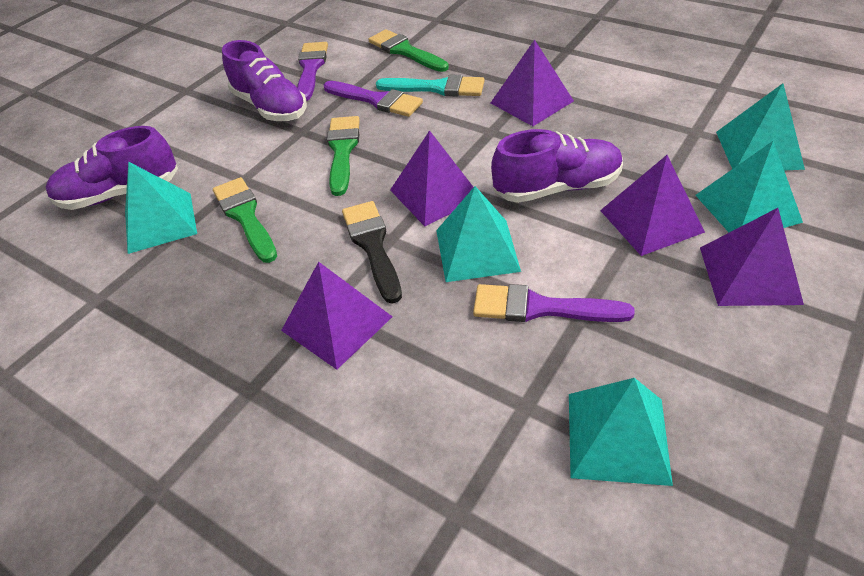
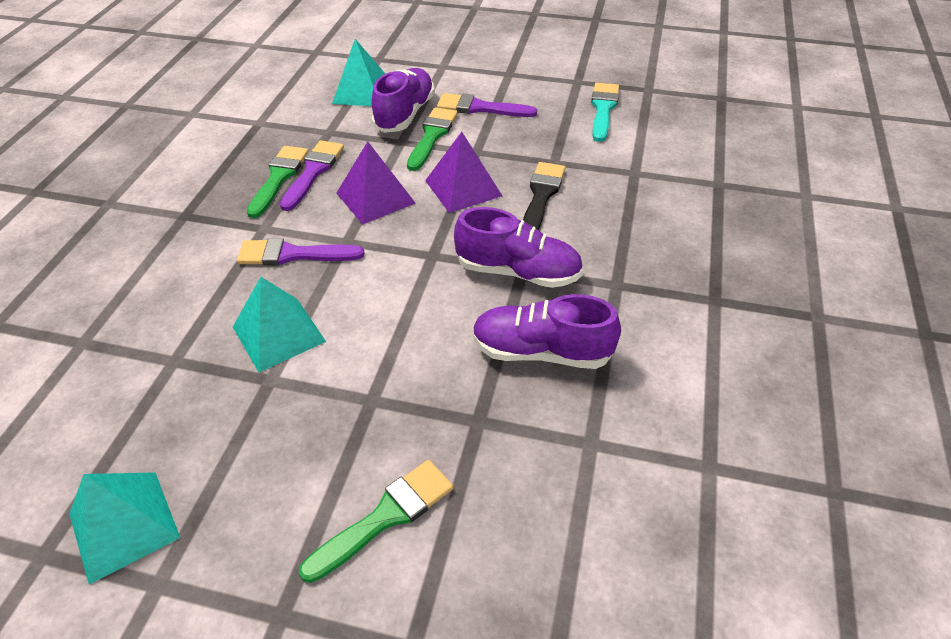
purple pyramid: [281,262,392,370] [390,130,473,226] [491,40,574,126] [600,155,705,256] [700,208,804,306] = 5 -> [336,141,415,224] [425,132,502,213] = 2
turquoise pyramid: [125,162,197,254] [436,186,521,282] [569,378,673,486] [696,141,803,232] [716,83,805,170] = 5 -> [69,472,180,585] [233,277,326,372] [332,39,385,106] = 3

